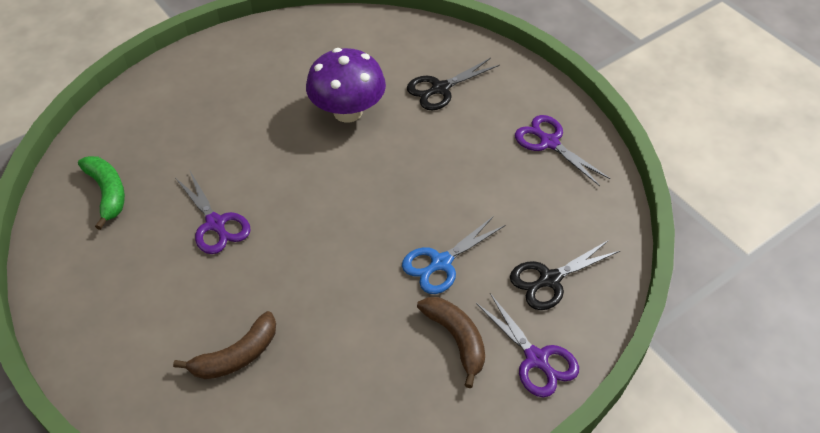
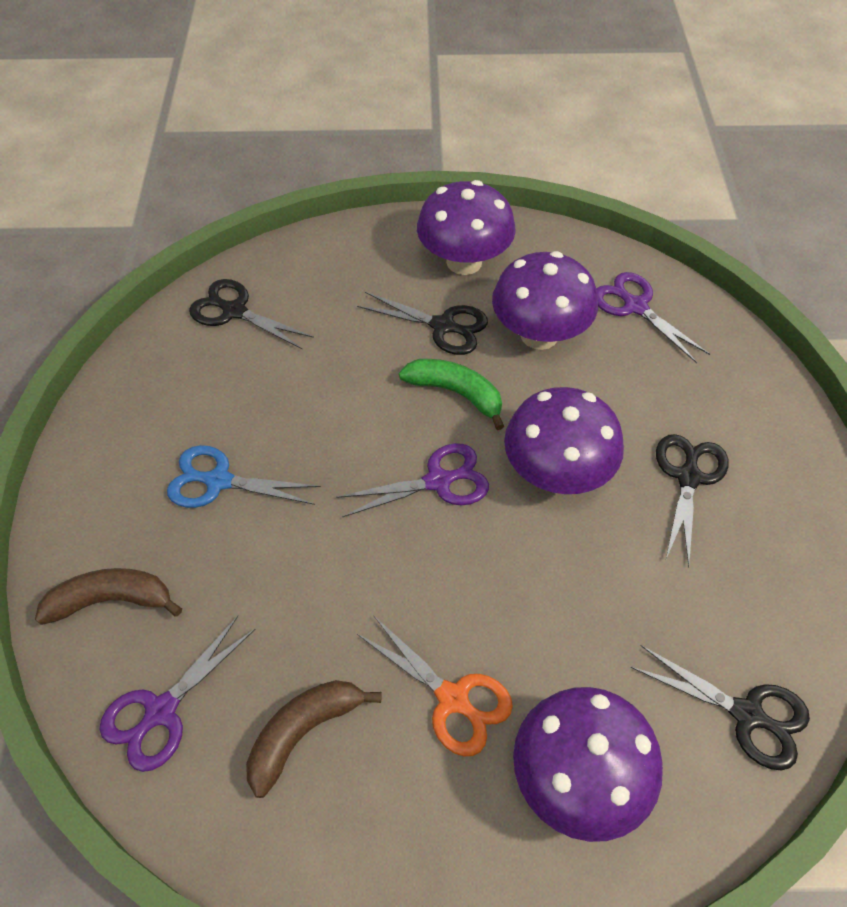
black scissors: [407,58,500,110] [510,239,620,310] = 2 -> [189,279,314,350] [357,292,488,355] [630,645,810,771] [656,434,729,567] = 4
orange scissors: none = 0 -> [357,615,513,756] = 1
purple mushroom: [306,48,386,123] = 1 -> [417,180,516,275] [492,251,598,350] [504,387,624,494] [513,687,663,842] = 4

